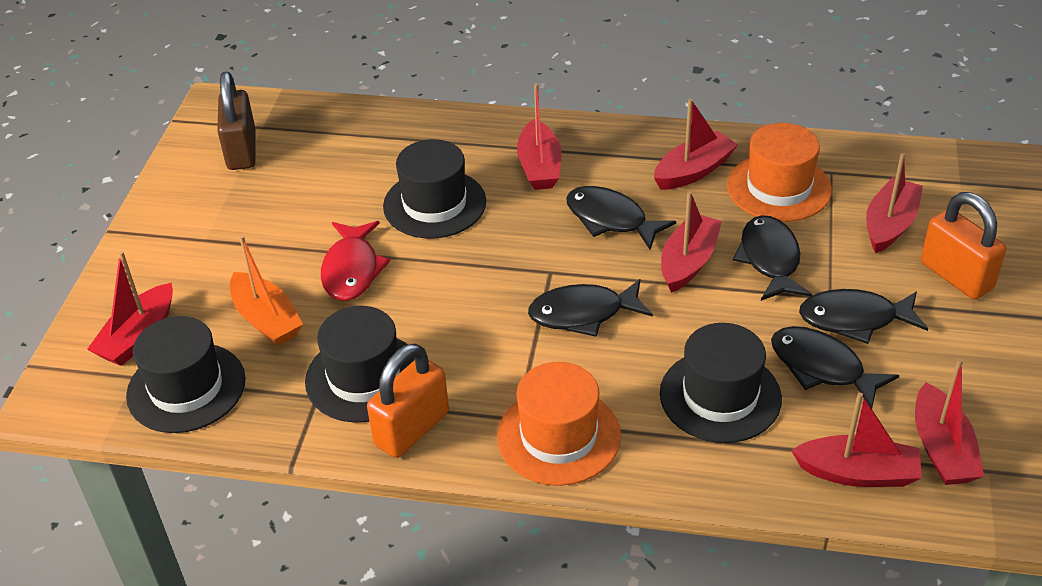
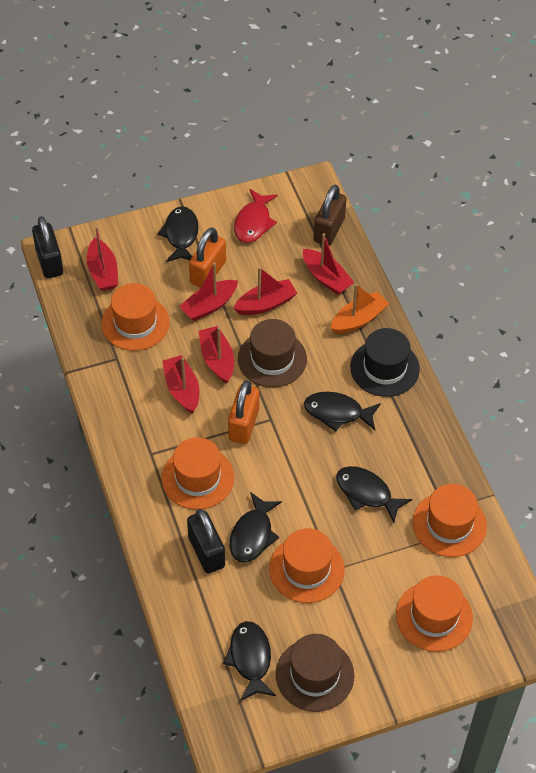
black hat: [126,316,246,433] [305,306,415,423] [383,139,486,238] [660,323,782,443] = 4 -> [350,328,420,397] = 1
black padlock: none = 0 -> [32,216,63,279] [187,509,225,574] = 2
brown hat: none = 0 -> [238,319,307,387] [276,634,354,712] = 2
orange hat: [497,362,621,486] [727,123,832,222] = 2 -> [101,283,170,351] [161,437,234,510] [269,528,345,603] [396,575,473,652] [413,484,487,557] = 5
red boat: [87,251,173,366] [517,83,562,190] [654,99,738,190] [661,191,722,293] [791,392,922,487] [866,153,923,253] [915,358,984,485] = 7 -> [87,226,118,291] [162,355,199,414] [179,263,238,321] [199,326,234,384] [233,267,297,315] [303,233,354,295] = 6

